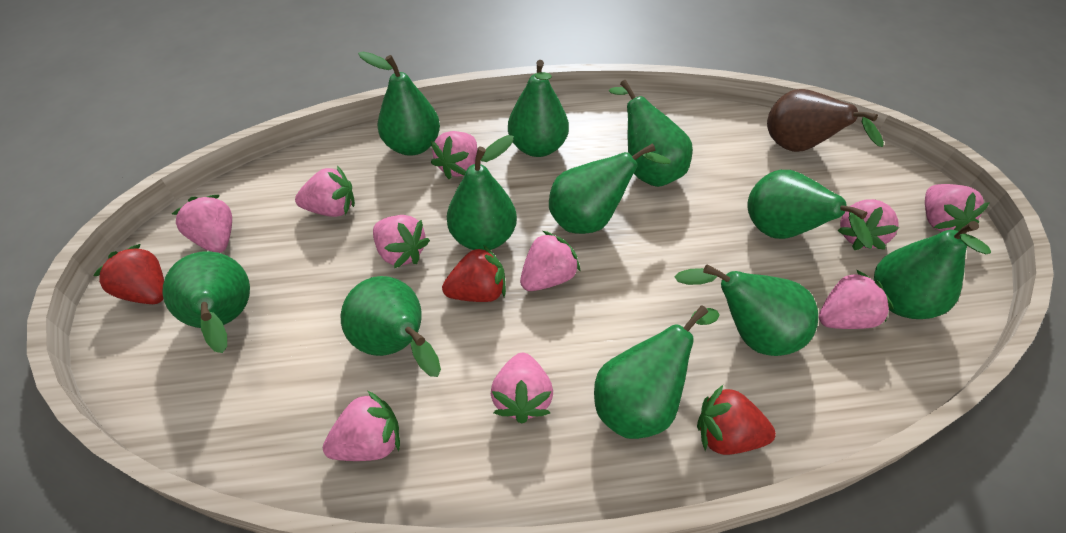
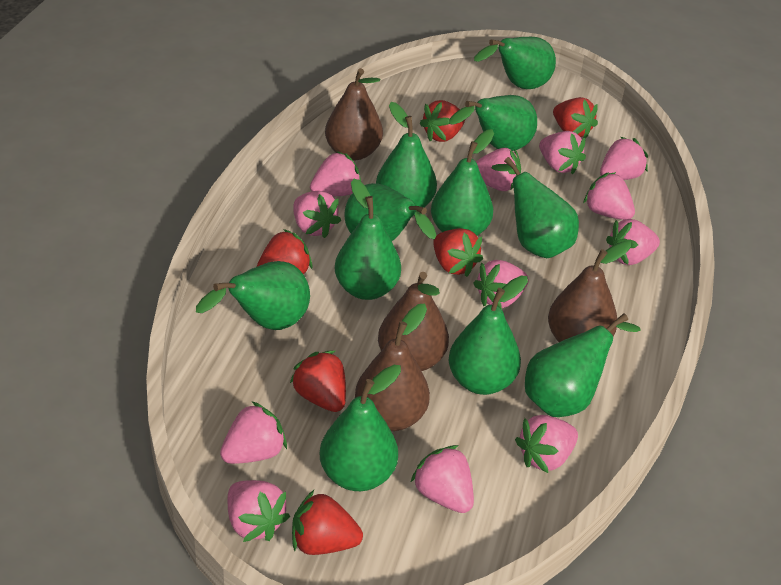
brown pear: [767,89,884,152] = 1 -> [325,68,383,161] [355,304,430,431] [378,272,449,371] [548,241,631,342] = 4
pink strawberry: [172,195,232,253] [295,166,355,217] [323,391,400,461] [373,215,430,268] [431,131,477,179] [491,353,553,423] [520,231,581,291] [819,270,894,329] [837,199,899,250] [925,184,989,232] = 10 -> [220,401,287,464] [228,480,290,542] [293,191,341,238] [310,151,361,196] [411,445,474,513] [473,260,529,309] [476,148,521,191] [515,415,578,473] [539,131,586,175] [583,172,635,220] [600,137,648,180] [606,219,660,265] = 12
red strawberry: [93,244,164,304] [442,245,506,302] [697,385,776,455] = 3 -> [256,229,312,274] [290,351,346,412] [292,490,363,555] [419,100,465,142] [433,228,483,277] [553,97,598,139] = 6

